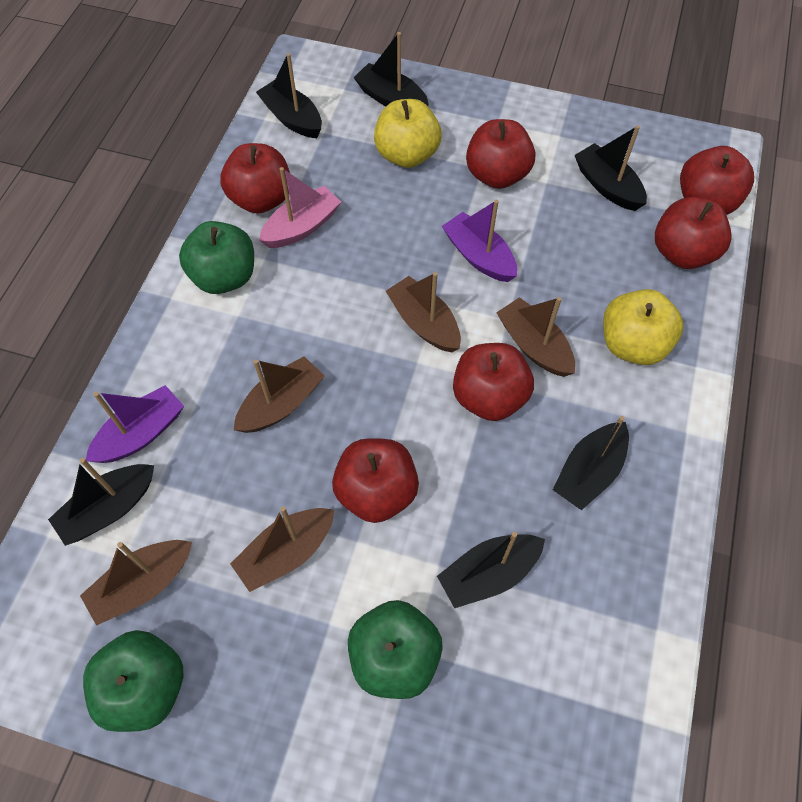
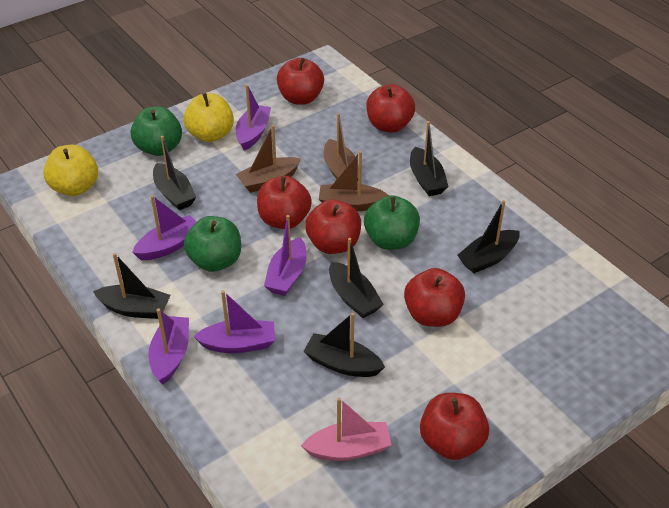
brown boat: [80,540,192,626] [230,506,334,592] [234,356,325,433] [386,272,461,352] [496,297,575,377] = 5 -> [236,125,301,193] [319,151,389,211] [324,113,359,182] = 3
purple boat: [86,385,184,463] [442,200,517,282] = 2 -> [132,195,196,260] [148,309,189,384] [193,290,275,353] [236,85,271,151] [264,215,307,296] = 5

